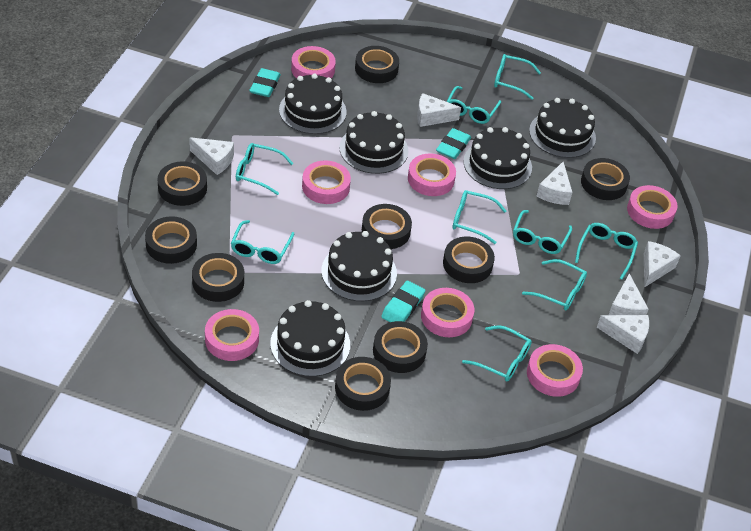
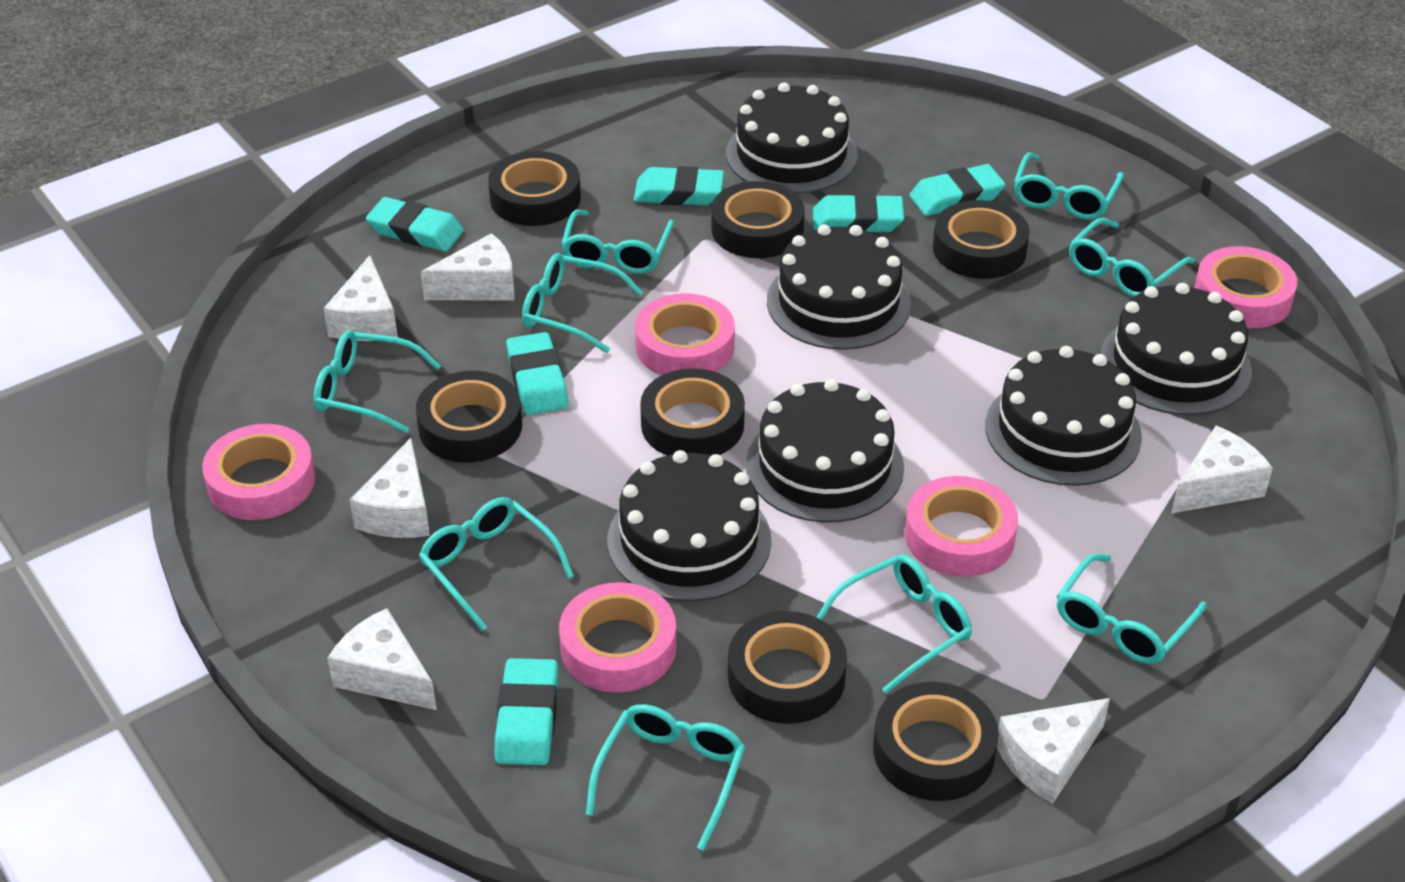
black tape: [145,216,197,264] [157,161,207,206] [192,253,244,302] [335,357,391,411] [355,46,399,83] [362,204,412,249] [373,321,428,373] [443,236,495,283] [581,158,630,200] = 9 -> [416,371,522,463] [488,151,581,226] [640,368,745,455] [712,181,805,258] [728,611,847,724] [873,682,999,801] [933,200,1030,279] = 7
pink tape: [205,309,259,361] [291,46,336,78] [302,161,351,204] [408,154,456,196] [421,288,474,337] [527,344,583,397] [627,185,678,229] = 7 -> [202,424,315,520] [559,582,676,693] [635,293,735,375] [905,476,1018,577] [1194,246,1297,328] = 5
turquoise eraser: [249,68,281,97] [381,281,425,322] [436,128,471,159] = 3 -> [366,197,464,251] [494,658,558,765] [506,332,569,415] [634,166,724,205] [813,193,904,232] [910,164,1005,216] = 6

